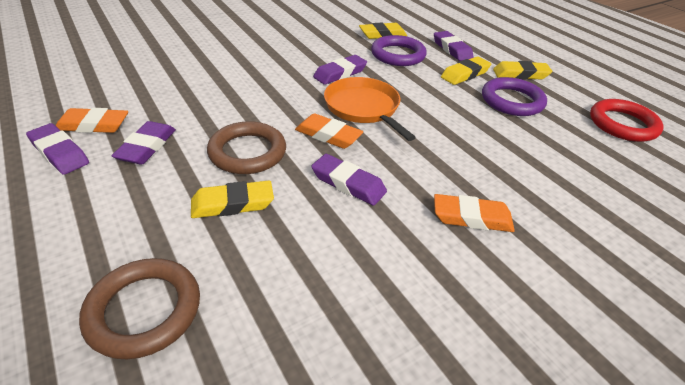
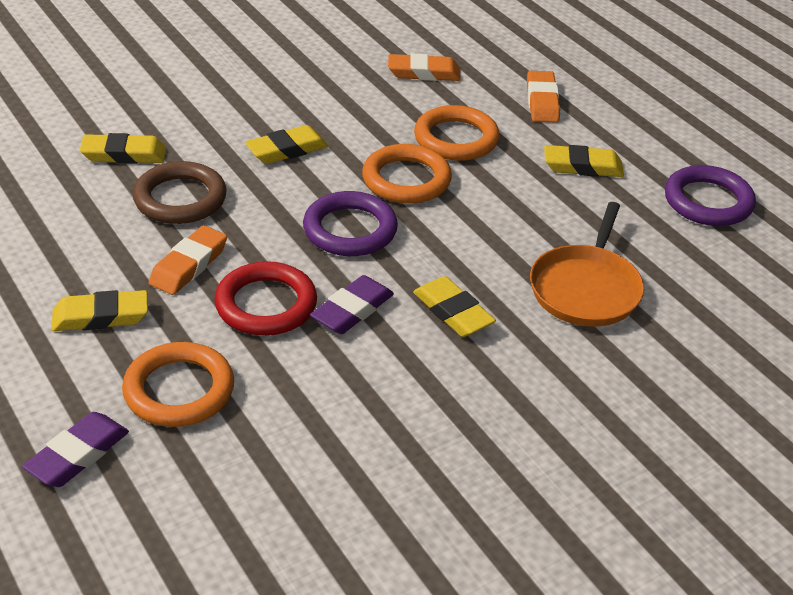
brown ring: [79,258,200,359] [207,121,286,174] = 2 -> [133,161,227,224] = 1
orange ring: none = 0 -> [122,342,234,427] [362,144,452,204] [414,105,500,161] = 3
purple eraser: [26,123,89,175] [111,121,176,165] [311,154,387,206] [313,55,367,85] [434,31,474,61] = 5 -> [22,412,129,487] [310,275,394,334] = 2
yellow eraser: [191,181,274,218] [359,22,407,39] [441,56,491,85] [493,61,552,80] = 4 -> [52,290,148,331] [80,133,166,164] [245,125,328,164] [413,276,496,337] [544,145,624,177] = 5

